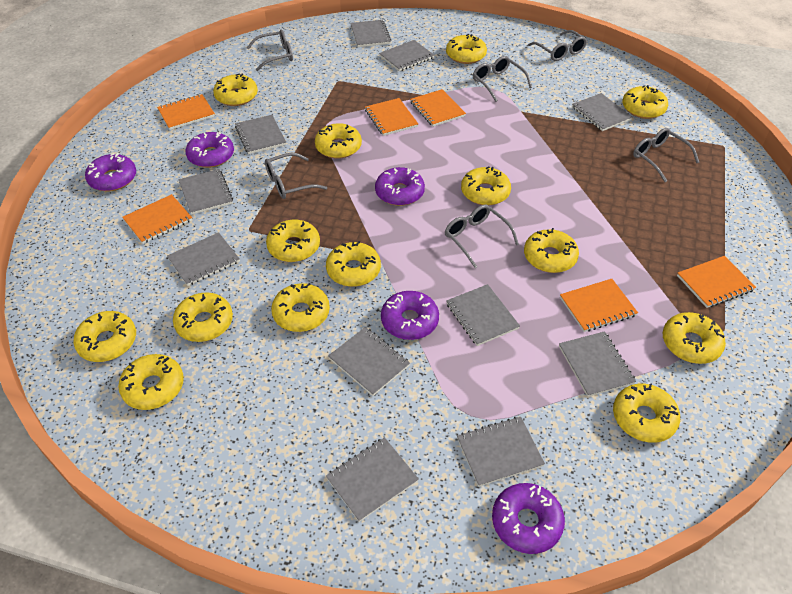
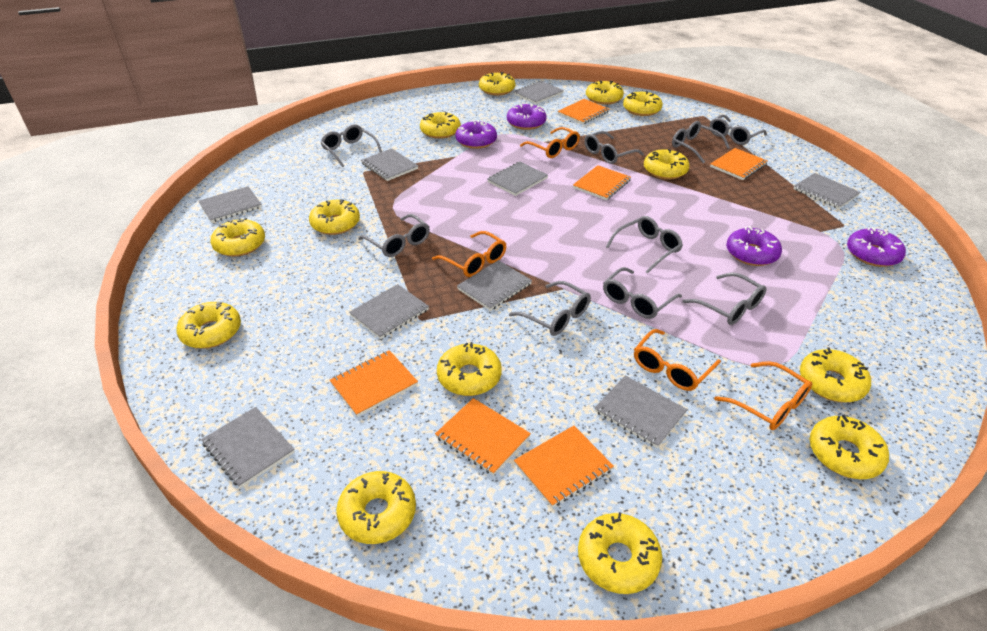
grey glasses: [247,29,293,71] [265,153,327,199] [445,205,519,268] [473,56,532,102] [528,30,587,61] [633,128,699,182] = 6 -> [320,124,382,167] [358,214,430,257] [509,281,591,336] [584,131,644,164] [603,267,682,319] [606,216,683,274] [672,121,730,163] [683,272,766,325] [710,115,767,145] = 9
grey notebook: [167,232,240,286] [179,169,233,215] [235,115,286,154] [326,437,419,522] [328,327,410,396] [350,20,391,47] [379,40,434,72] [446,284,520,346] [457,417,545,487] [559,331,636,397] [572,93,632,131] = 11 -> [199,186,262,223] [201,407,295,488] [349,284,429,339] [361,148,418,181] [457,260,532,311] [487,162,548,196] [514,81,564,104] [595,375,687,448] [793,173,860,209] = 9
orange glasses: none = 0 -> [432,231,507,277] [520,127,580,158] [634,329,721,391] [714,361,812,430] = 4
purple donut: [85,153,136,192] [185,132,234,168] [375,167,425,206] [381,291,439,340] [492,483,565,554] = 5 -> [455,120,497,149] [507,104,547,130] [726,226,782,266] [847,227,906,267] = 4
yellow donut: [73,311,136,362] [118,354,184,410] [173,292,233,342] [213,74,258,106] [266,220,320,262] [271,283,330,332] [315,123,362,159] [326,241,381,287] [446,34,487,64] [461,166,511,205] [524,228,579,273] [613,383,680,443] [622,85,668,119] [663,312,726,364] = 14 -> [176,302,241,349] [211,218,265,257] [309,199,360,235] [336,471,416,544] [420,112,461,139] [437,342,502,396] [479,72,515,95] [578,512,662,594] [586,81,624,105] [623,91,663,116] [644,149,689,179] [800,347,871,402] [810,415,889,479] = 13

